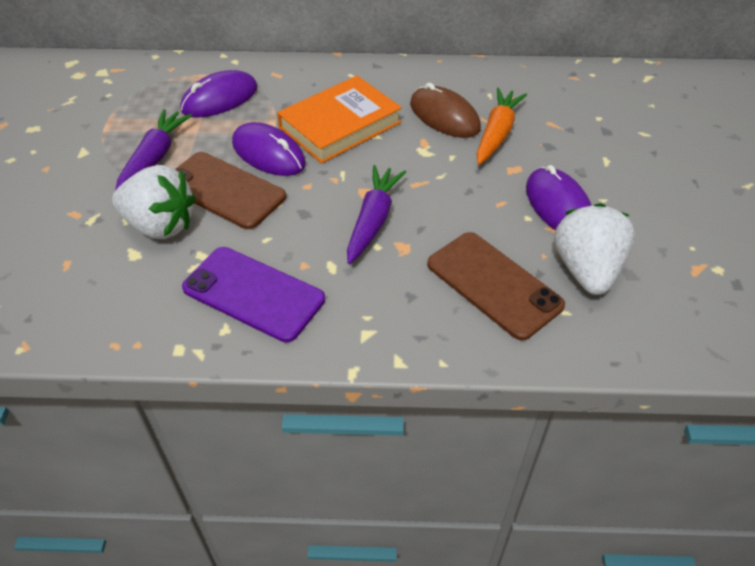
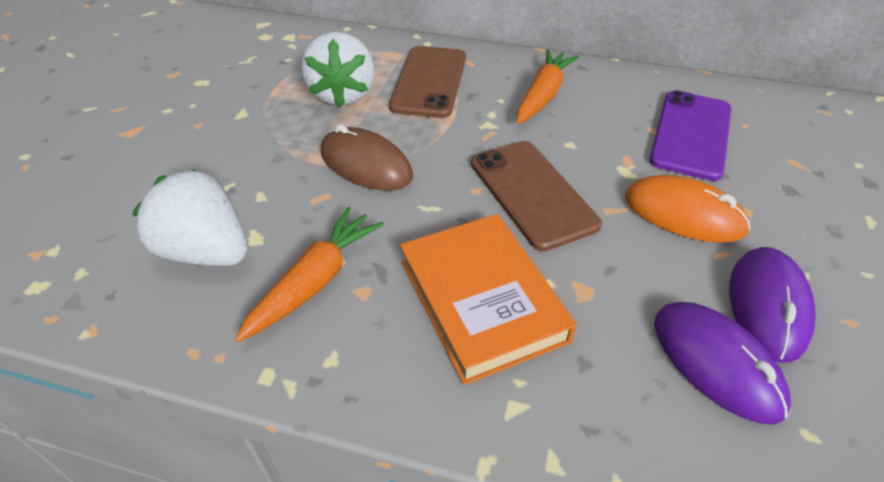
orange carrot: [477,88,527,165] = 1 -> [235,207,384,342] [517,49,579,124] = 2
orange mouse: none = 0 -> [625,175,751,243] = 1
purple carrot: [115,109,192,191] [347,165,406,264] = 2 -> none = 0
purple mouse: [180,70,258,117] [232,122,306,176] [526,165,592,230] = 3 -> [654,302,791,425] [729,247,815,363] = 2

